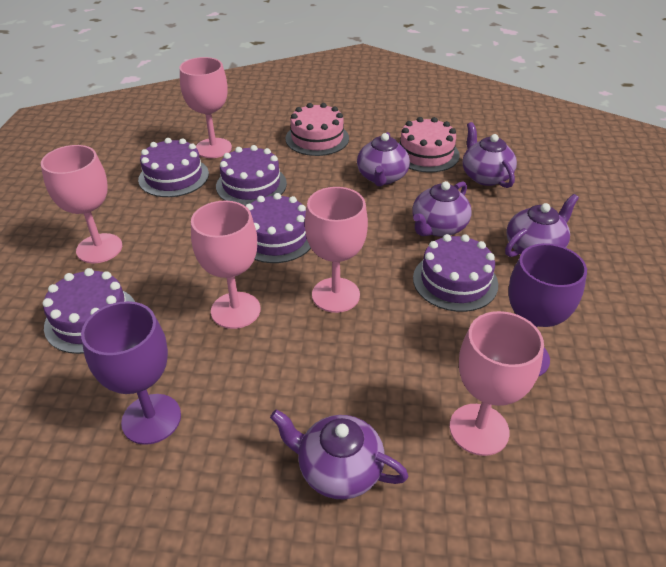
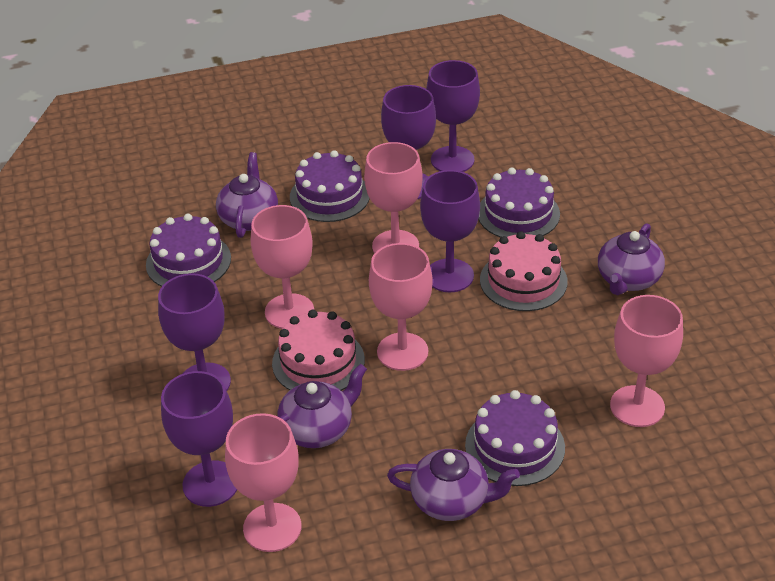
purple cake: [42,268,135,354] [138,138,209,197] [216,145,287,206] [246,193,311,263] [413,234,498,312] = 5 -> [146,214,231,287] [290,150,370,222] [465,390,565,486] [478,167,560,238] = 4
purple goblet: [81,301,181,445] [508,243,587,377] = 2 -> [158,273,231,391] [161,371,237,507] [381,85,436,199] [420,170,480,292] [426,60,480,172] = 5
purple teapot: [270,410,408,500] [357,132,410,186] [412,181,472,237] [463,122,517,188] [505,194,579,257] = 5 -> [216,152,278,238] [277,364,367,448] [387,449,520,521] [598,223,665,295] = 4

